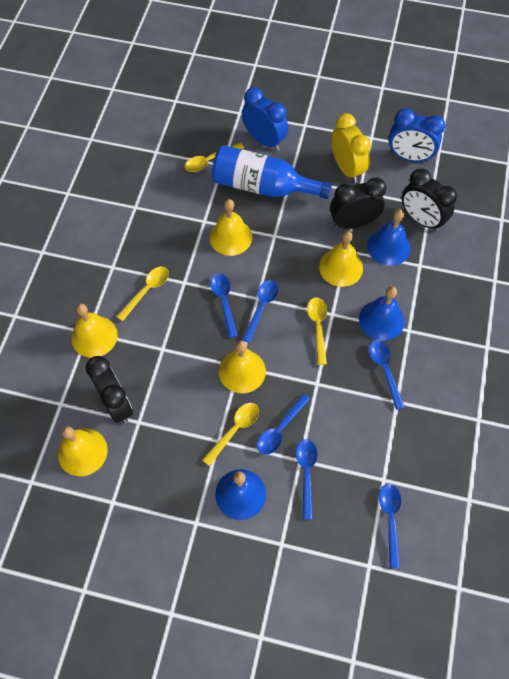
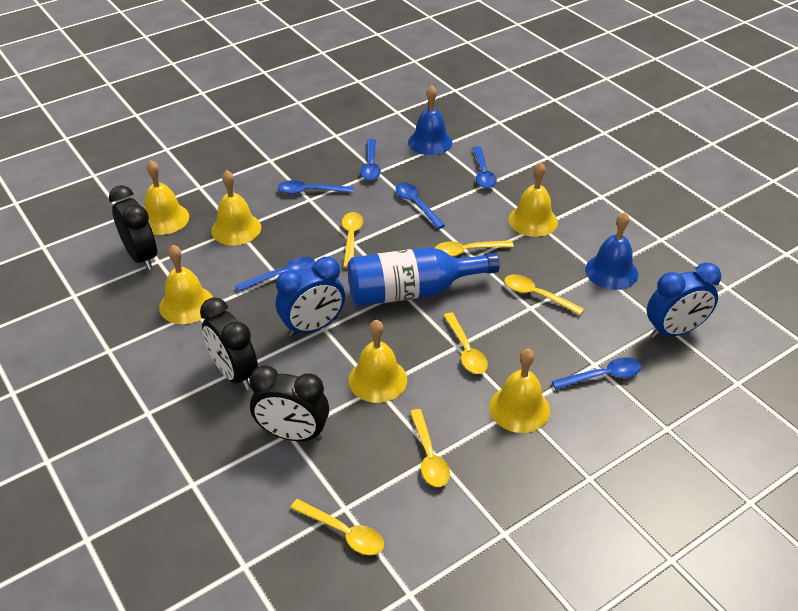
blue bell: [215,469,266,520] [359,286,405,341] [367,209,411,266] = 3 -> [408,85,452,155] [585,212,638,290] = 2
yellow bell: [58,426,108,476] [71,304,118,358] [209,199,252,256] [219,340,266,393] [319,231,363,287] = 5 -> [144,160,189,235] [159,245,213,324] [211,170,261,245] [349,320,407,403] [489,349,550,433] [508,162,558,237] = 6
yellow clock: [331,113,371,183] = 1 -> none = 0
yellow spoon: [116,267,169,321] [185,143,244,172] [202,403,259,466] [307,297,327,365] = 4 -> [290,499,384,555] [342,212,363,268] [410,409,450,487] [435,240,514,257] [443,312,488,374] [504,274,584,315] = 6

